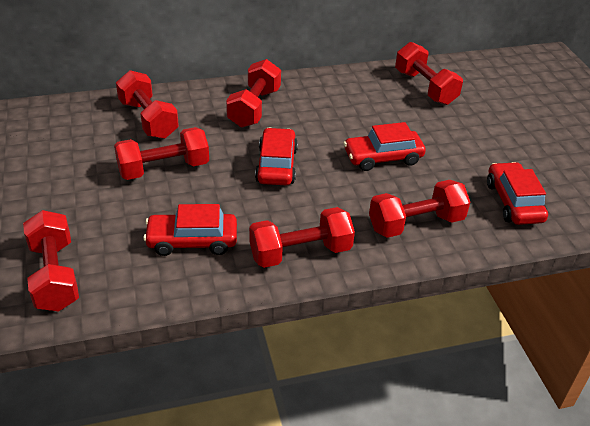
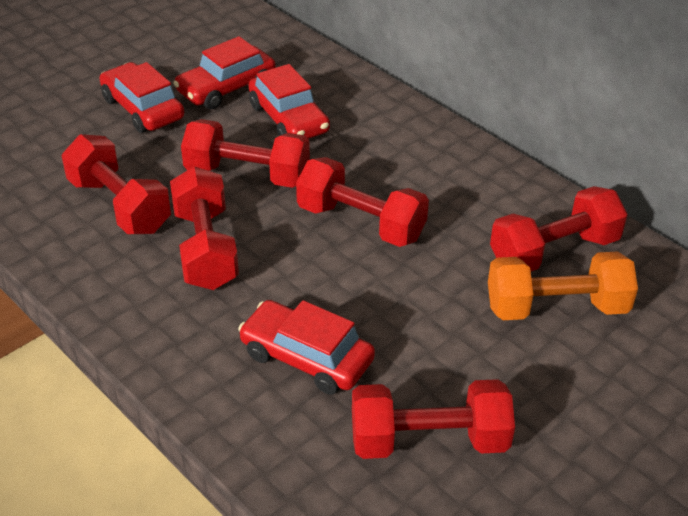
orange dumbbell: none = 0 -> [488,251,638,320] = 1
red dumbbell: [23,210,79,312] [114,127,209,180] [116,70,179,139] [226,59,281,128] [249,207,355,268] [369,180,470,238] [395,42,463,105] = 7 -> [62,134,171,234] [170,166,239,290] [181,119,310,188] [296,157,429,247] [352,379,515,459] [490,186,628,271] = 6

